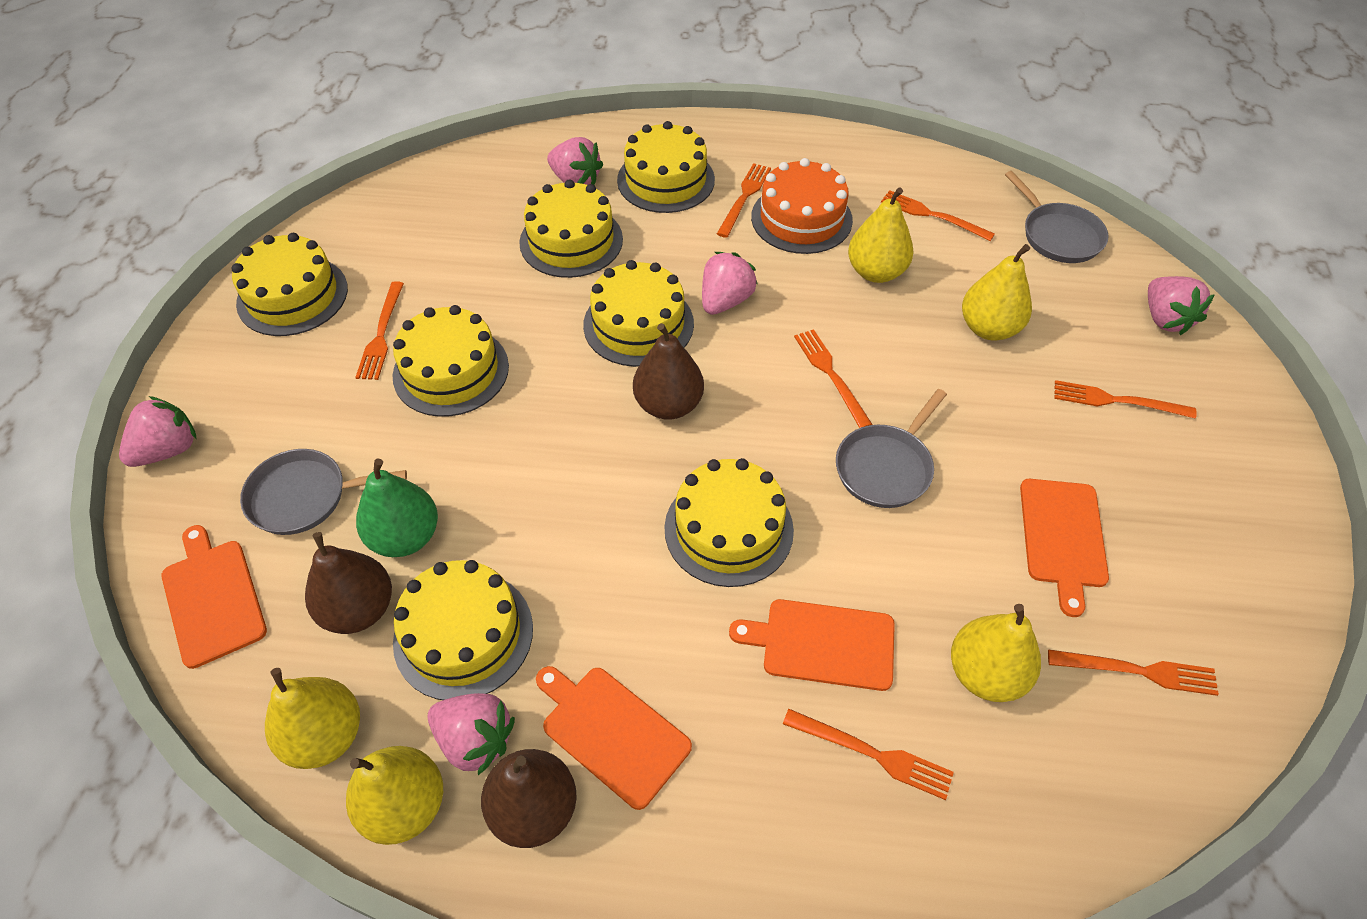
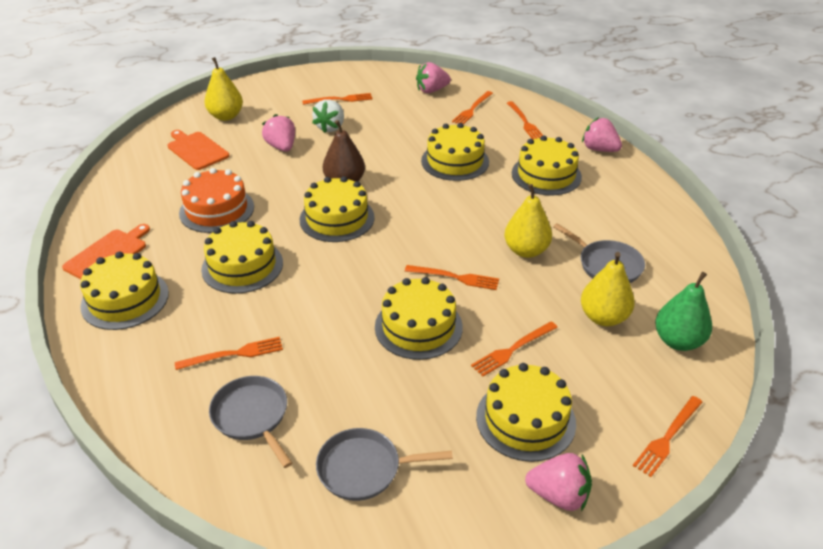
brown pear: [305,532,392,634] [481,749,577,848] [633,323,704,419] = 3 -> [323,120,365,182] = 1
orange cutting board: [162,525,267,669] [536,666,692,810] [729,599,895,691] [1020,479,1109,617] = 4 -> [62,224,150,279] [167,130,230,170] = 2
pink strawberry: [119,396,197,467] [428,693,515,775] [547,137,603,185] [702,252,758,315] [1148,276,1215,335] = 5 -> [262,114,295,152] [416,62,451,93] [525,453,592,511] [582,117,622,152] = 4
white strawberry: none = 0 -> [312,99,344,133] = 1
yellow pear: [265,668,360,769] [346,746,443,845] [848,187,914,283] [951,604,1041,702] [962,244,1032,341] = 5 -> [204,57,243,121] [504,184,552,258] [581,252,635,326] = 3

